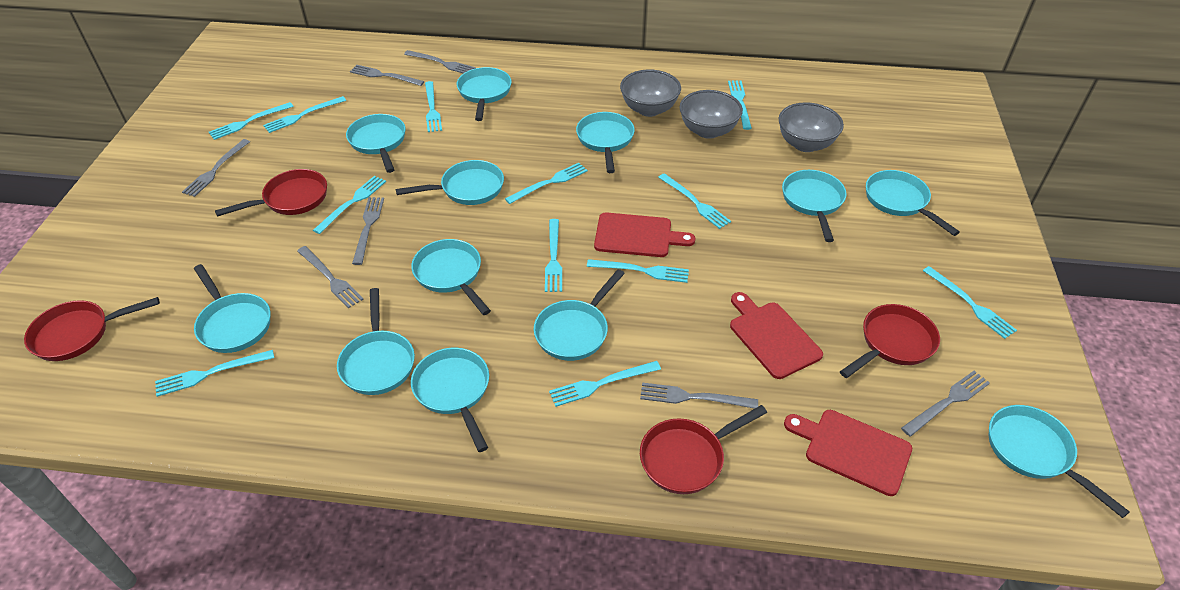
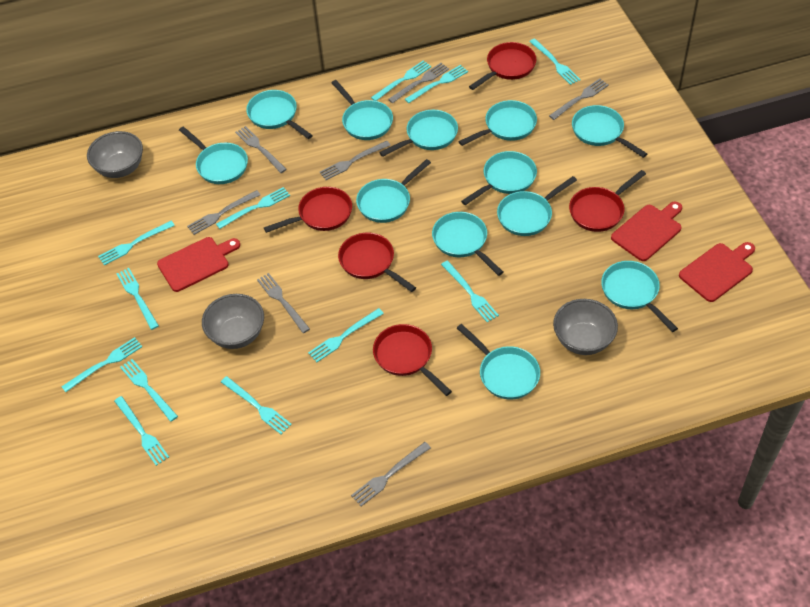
red pan: [24,297,160,361] [215,169,327,217] [640,405,767,494] [840,304,940,378] = 4 -> [264,187,352,233] [338,233,416,292] [373,324,452,396] [469,42,536,90] [569,170,646,232] = 5

